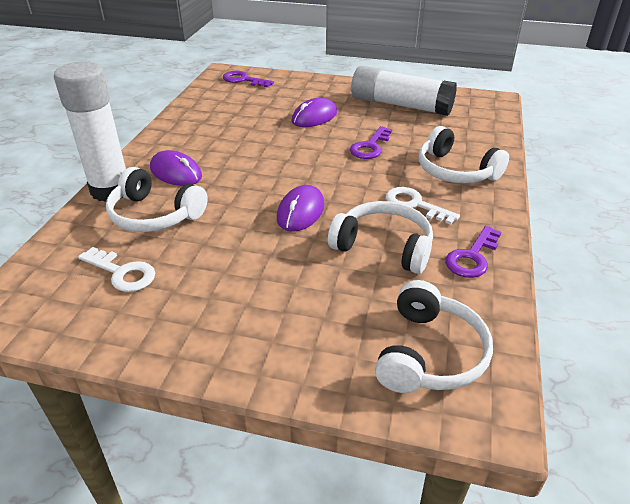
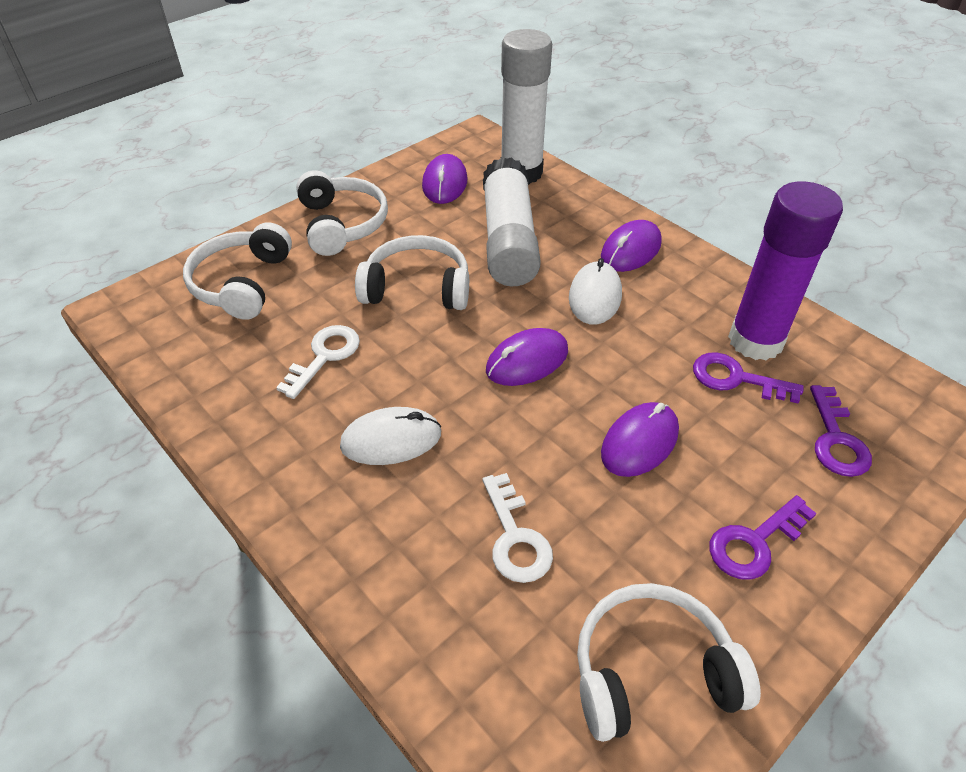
purple glue stick: none = 0 -> [728,181,843,360] = 1
purple mouse: [150,150,202,186] [277,185,325,232] [291,98,337,127] = 3 -> [422,154,468,204] [486,328,568,386] [601,220,662,272] [601,402,679,477] = 4
white mouse: none = 0 -> [340,407,441,465] [569,258,622,325] = 2

